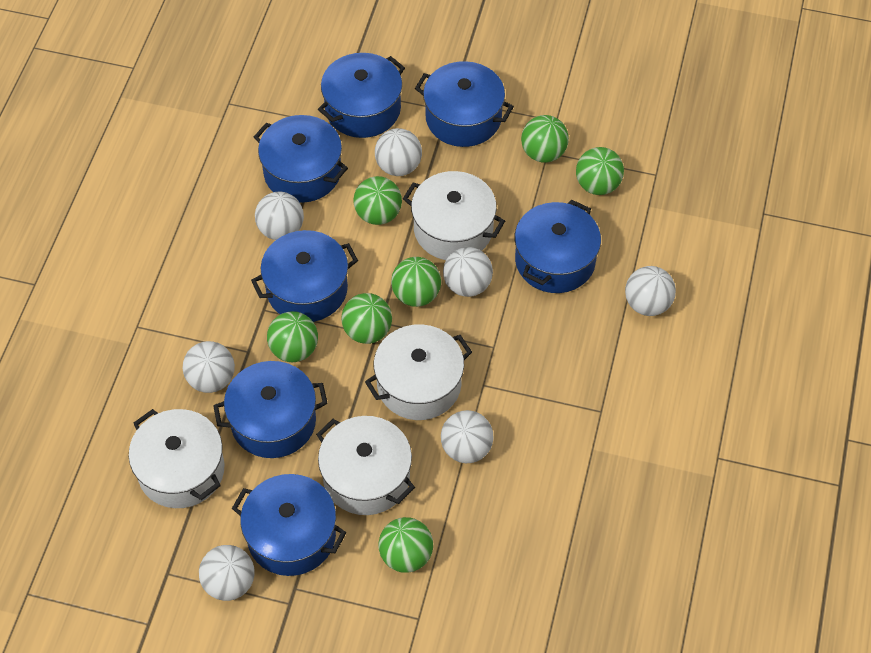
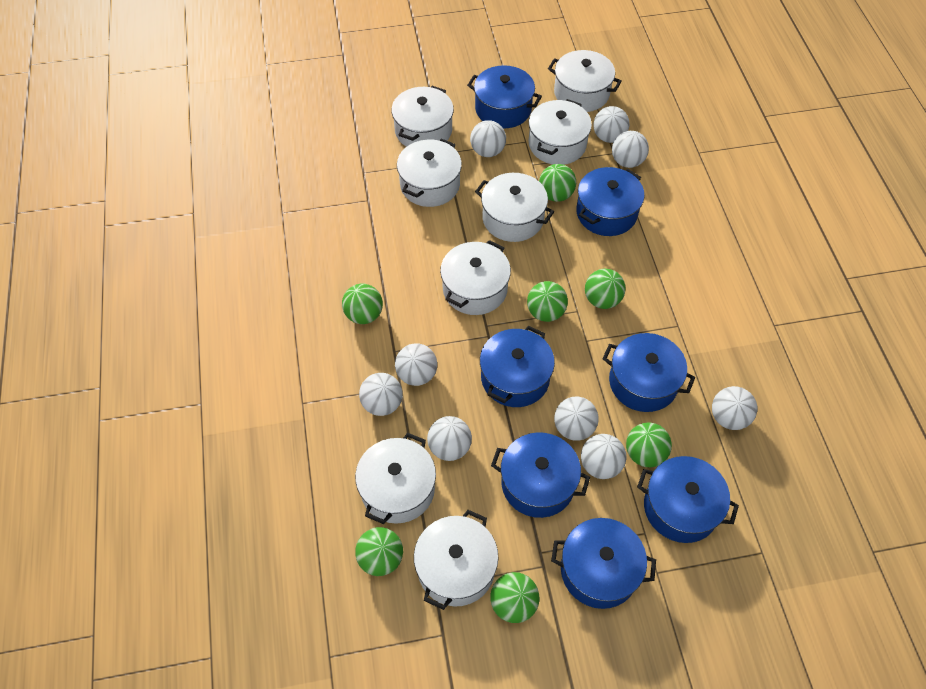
white ball: [183,341,235,393] [199,545,255,601] [255,192,304,240] [375,128,422,176] [441,410,493,463] [443,247,493,297] [625,266,676,316] = 7 -> [359,373,403,416] [395,343,437,386] [427,416,472,461] [470,120,506,157] [554,397,599,441] [581,434,626,479] [593,106,629,143] [612,131,649,168] [712,386,757,430] = 9
white pot: [129,409,225,508] [316,416,415,515] [365,324,472,420] [403,171,505,260] = 4 -> [355,433,436,524] [391,86,454,147] [397,139,462,207] [414,510,499,610] [440,240,511,315] [475,173,554,242] [529,99,592,165] [548,50,622,112] = 8

